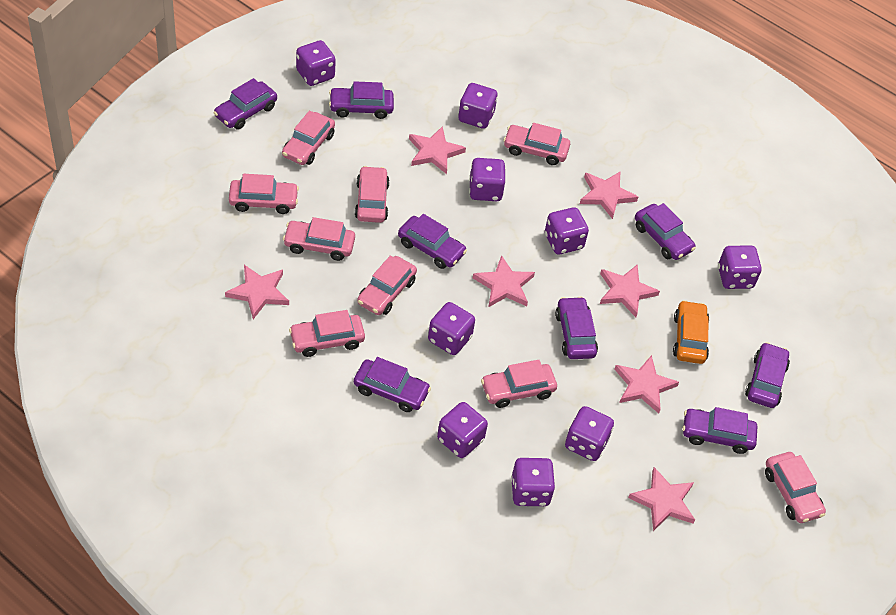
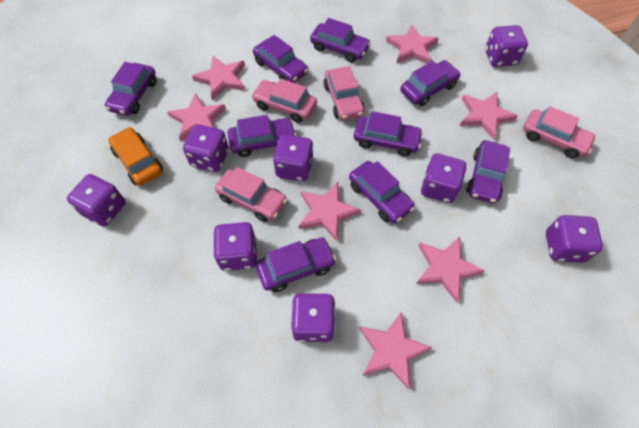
pink car: [229,174,299,214] [282,111,335,165] [283,217,355,261] [289,310,365,357] [355,166,390,223] [357,255,417,315] [481,360,557,408] [503,123,570,165] [765,452,826,523] = 9 -> [215,167,287,222] [251,79,317,123] [324,66,365,120] [523,106,597,158] = 4
purple car: [214,78,277,130] [329,81,394,119] [354,357,431,412] [398,214,467,269] [555,296,598,359] [635,203,696,260] [683,407,757,454] [745,342,790,408] = 8 -> [105,62,156,116] [227,115,297,157] [253,35,308,83] [256,237,336,292] [310,18,371,63] [349,161,415,223] [354,111,423,157] [400,60,461,106] [466,140,510,204] = 9
purple dice: [296,40,336,86] [428,302,475,355] [437,402,488,458] [458,83,498,129] [469,158,506,201] [511,458,555,506] [545,207,589,255] [565,406,614,461] [718,245,762,289] = 9 -> [67,174,125,226] [183,125,229,172] [213,222,257,271] [273,135,313,181] [291,293,335,342] [421,154,466,203] [485,25,528,67] [546,215,603,263] = 8

